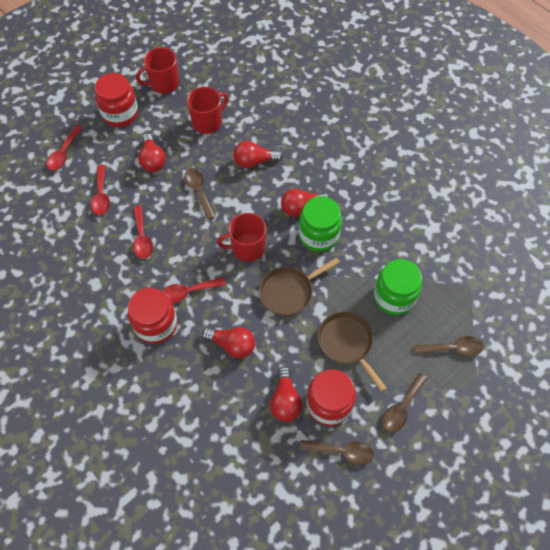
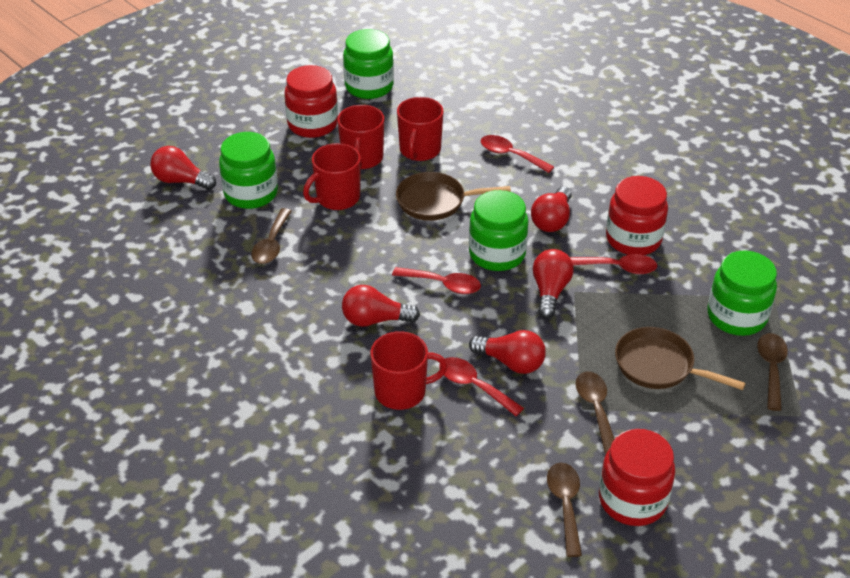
green jar: [299,196,342,252] [374,259,422,315] = 2 -> [219,132,278,209] [343,29,394,99] [469,190,528,271] [707,250,777,336] = 4
red mug: [136,47,179,94] [187,87,228,134] [217,213,266,262] = 3 -> [303,143,361,210] [337,105,384,169] [370,331,448,410] [397,97,444,161] = 4

